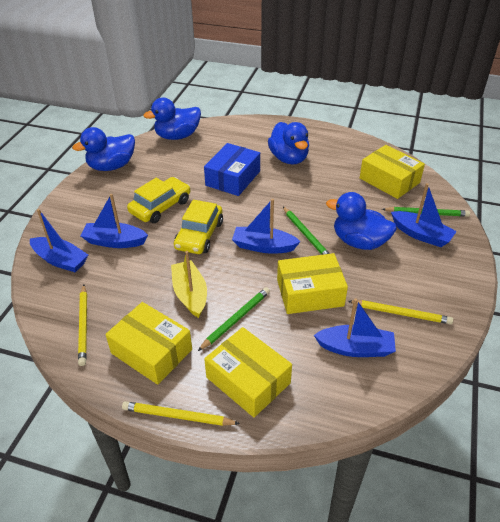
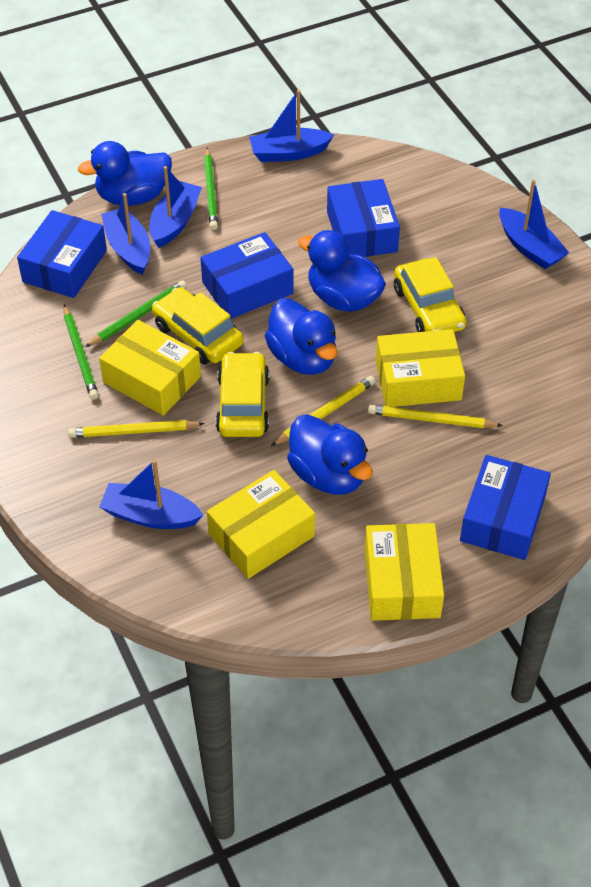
blue box: [204,143,260,196] = 1 -> [17,210,107,298] [201,232,293,319] [327,179,400,257] [460,455,551,560] = 4
yellow boat: [171,251,207,318] = 1 -> none = 0
yellow car: [127,177,190,223] [174,200,223,254] = 2 -> [152,287,244,364] [216,352,269,437] [394,257,466,332] = 3

